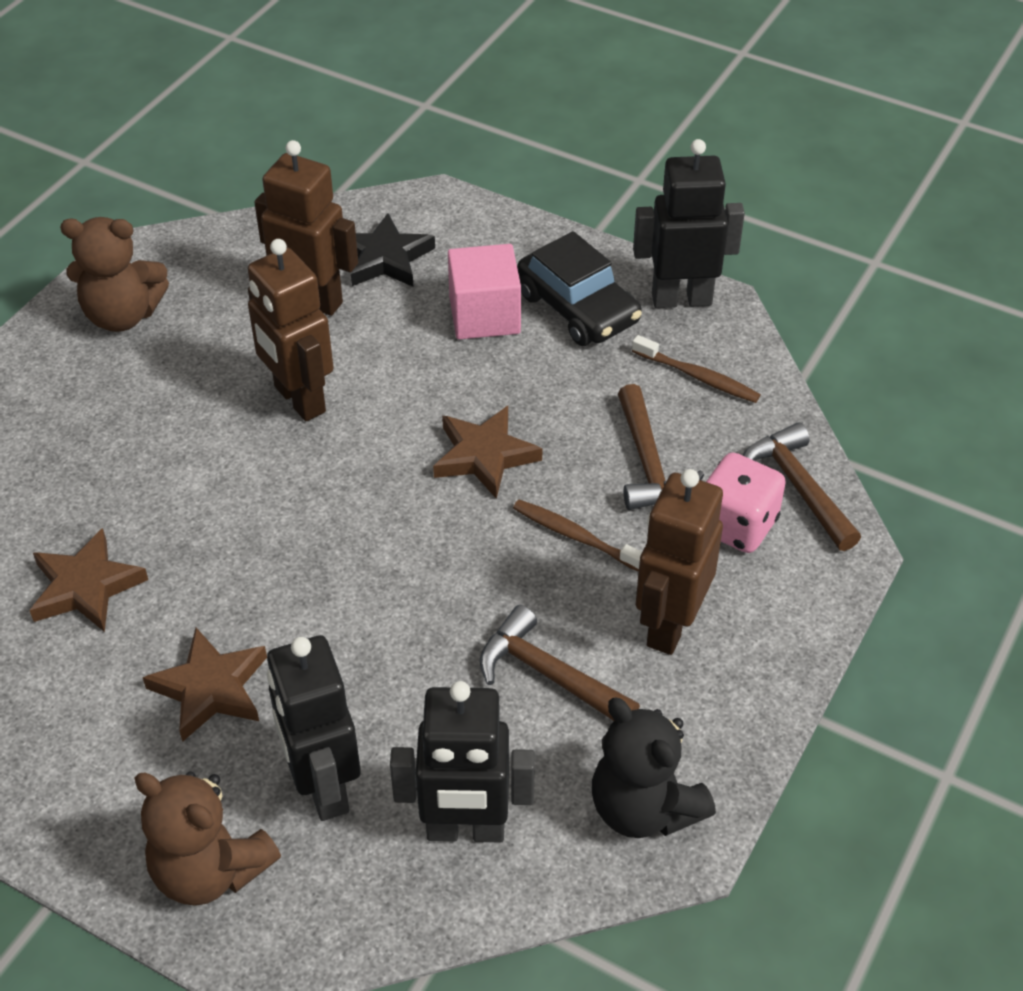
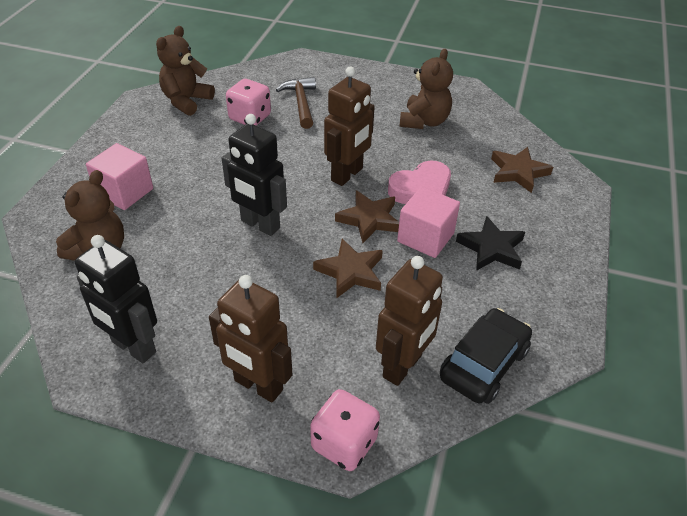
black robot: [267,635,361,821] [390,681,535,842] [633,139,745,308] = 3 -> [75,235,157,363] [221,114,287,236] = 2
black teddy bear: [592,698,716,838] = 1 -> none = 0
brown hammer: [480,605,640,721] [618,384,704,510] [743,422,861,551] = 3 -> [276,77,316,129] = 1
brown teddy bear: [60,217,169,332] [135,771,281,906] = 2 -> [56,170,124,261] [156,26,215,116] [399,49,453,129] = 3
brown toothbrush: [513,500,642,572] [632,335,761,403] = 2 -> none = 0
pink cube: [448,244,521,339] = 1 -> [86,143,153,210] [397,186,460,258] = 2
pink dice: [706,452,786,553] = 1 -> [226,79,271,126] [310,389,380,471] = 2
pink heart: none = 0 -> [388,160,451,204] = 1

